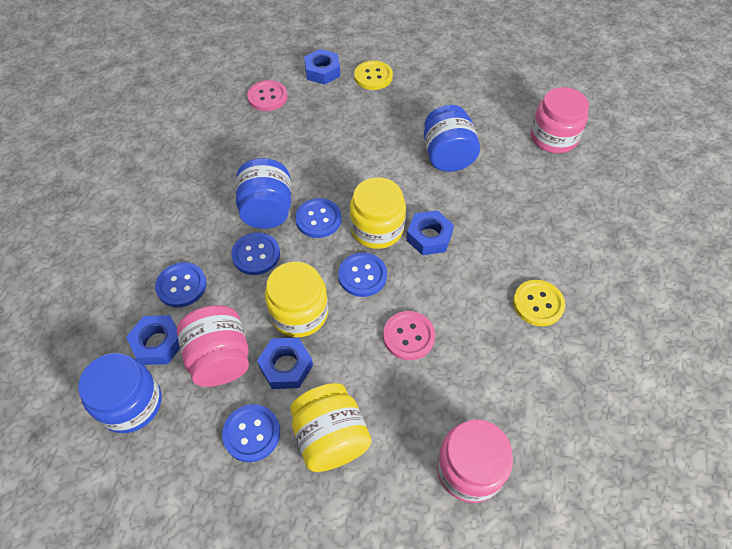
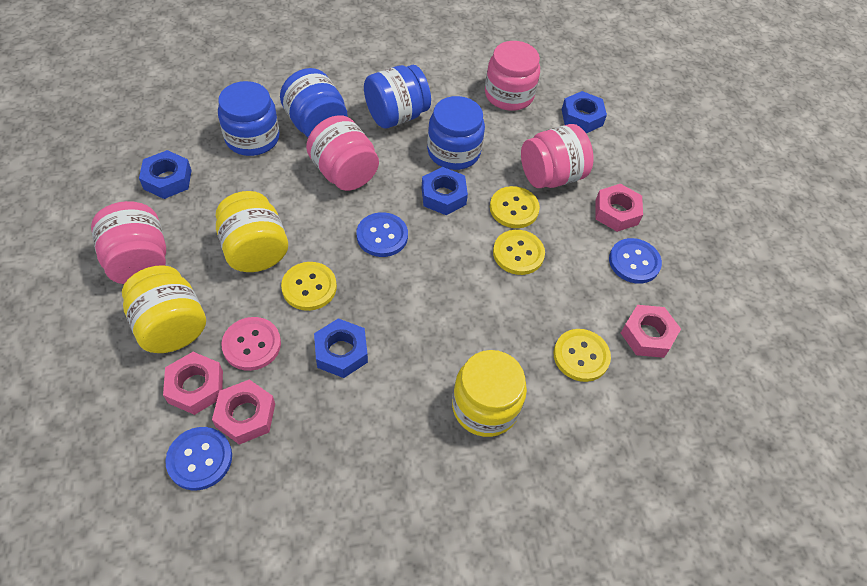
blue button: [155,262,207,307] [222,404,280,462] [231,232,280,275] [295,198,342,238] [338,253,387,297] = 5 -> [165,427,232,490] [357,212,408,257] [609,238,662,284] = 3
blue jar: [78,353,161,433] [236,158,291,229] [424,105,480,172] = 3 -> [218,81,280,156] [280,68,348,137] [364,65,431,128] [427,96,485,170] = 4
pink button: [247,80,288,111] [383,311,435,360] = 2 -> [221,317,281,371] = 1
pink jar: [177,305,249,387] [437,419,513,503] [531,87,589,153] = 3 -> [91,201,166,284] [306,115,379,191] [485,41,540,111] [521,124,594,188] = 4
pink nut: none = 0 -> [163,352,223,415] [212,379,275,445] [595,184,643,232] [621,305,681,358] = 4
yellow button: [354,60,393,90] [513,280,565,326] = 2 -> [281,262,337,311] [490,186,540,228] [493,230,545,275] [553,329,611,382] = 4

